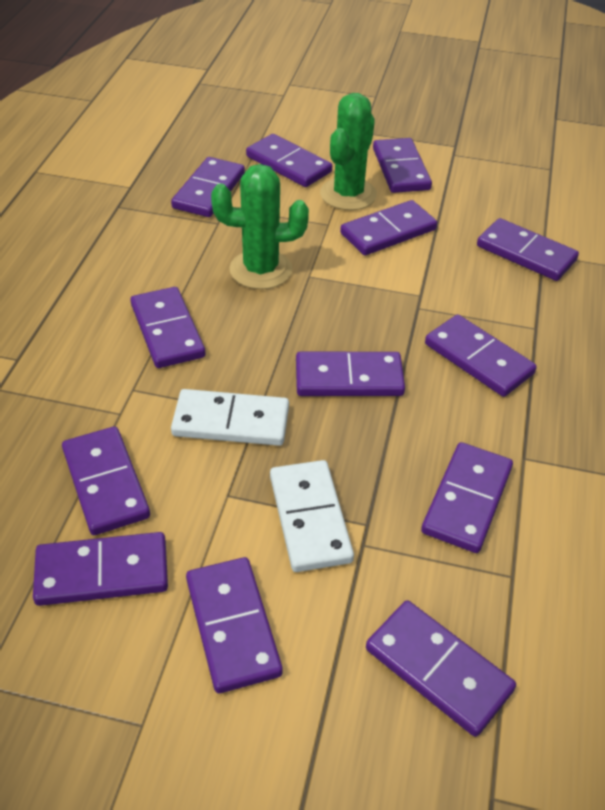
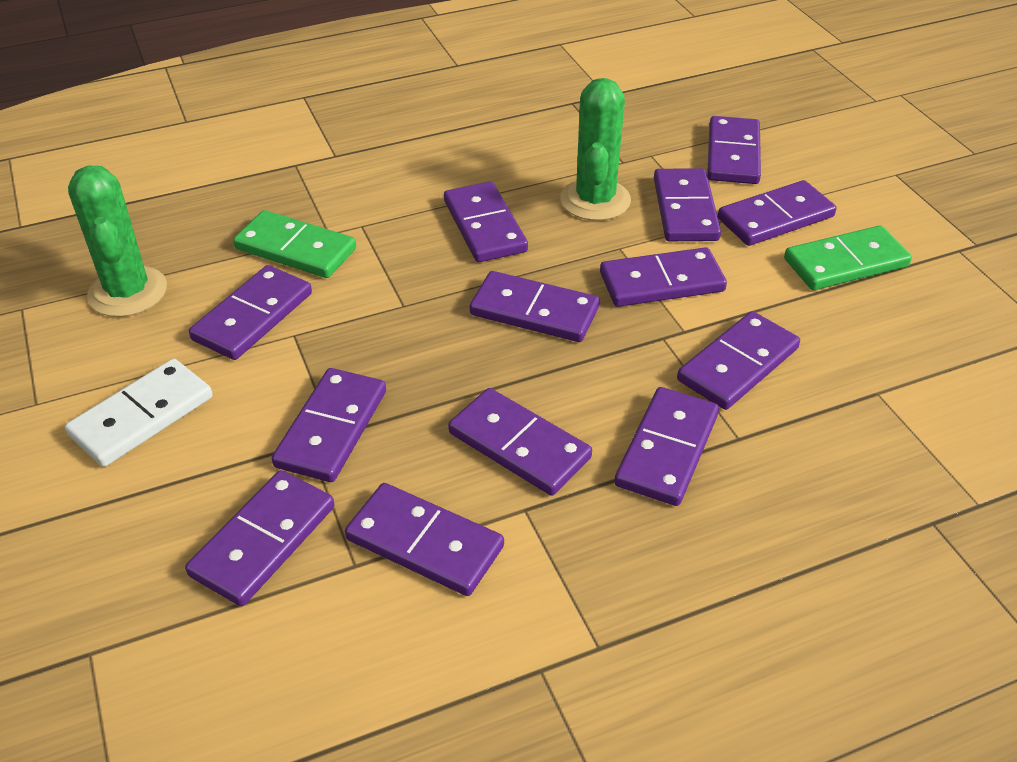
green domino: none = 0 -> [233,210,356,278] [784,225,912,290] = 2
white domino: [171,389,289,446] [270,460,354,572] = 2 -> [65,359,213,467] = 1

